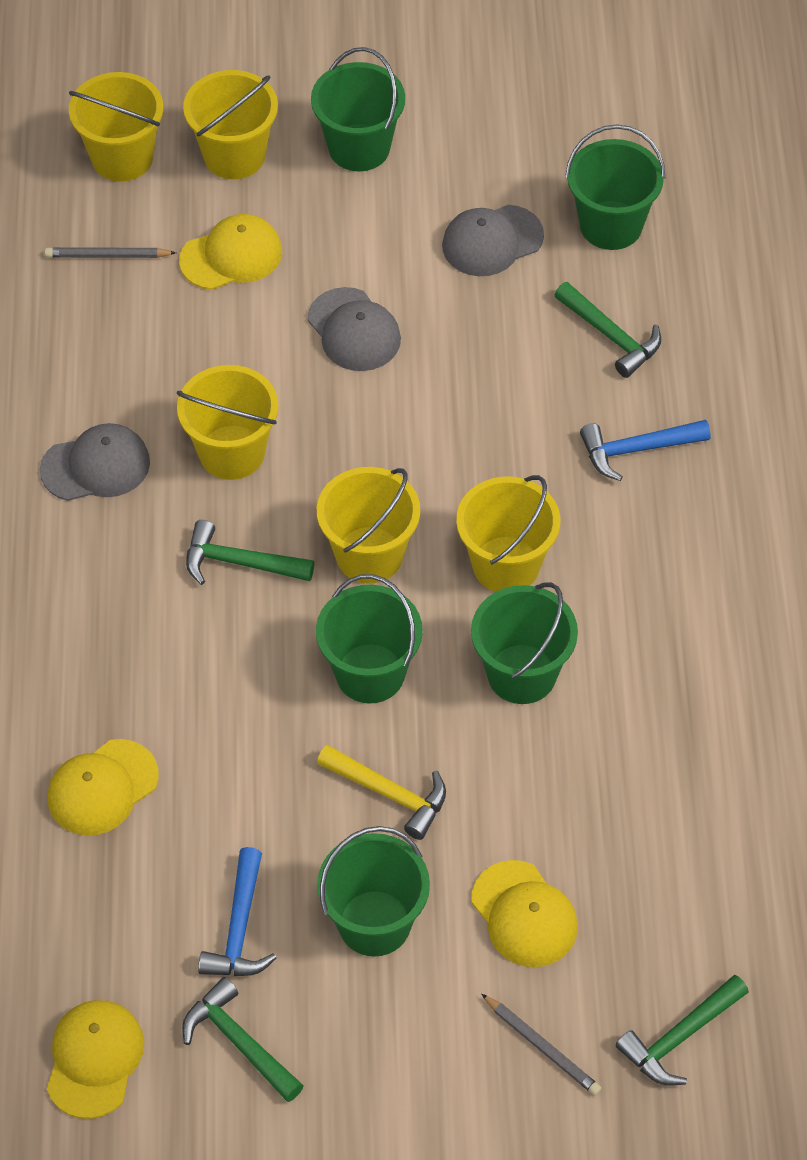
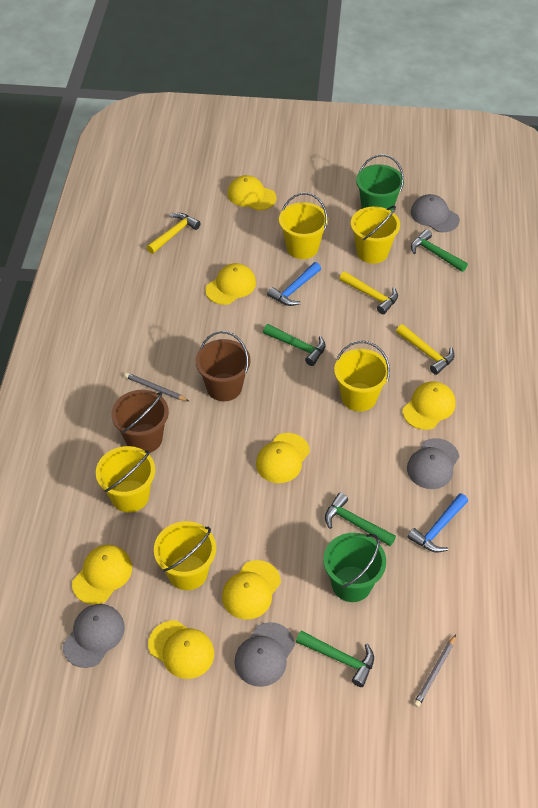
brown bucket: none = 0 -> [111,390,169,453] [196,331,251,401] = 2
green bucket: [311,47,405,171] [316,574,423,703] [317,826,430,957] [471,582,578,704] [565,124,666,250] = 5 -> [323,533,386,602] [356,154,404,211] = 2
grey cap: [40,423,150,501] [308,287,401,371] [442,205,544,276] = 3 -> [63,604,125,668] [234,622,295,687] [407,438,459,489] [411,194,460,233] = 4
yellow cap: [47,1000,144,1119] [48,739,159,836] [179,214,282,290] [471,860,578,967] = 4 -> [72,545,132,605] [148,620,214,679] [205,263,256,305] [222,560,281,620] [227,175,277,211] [256,433,310,483] [403,382,456,430] = 7
yellow hammer: [317,745,446,840] = 1 -> [147,213,201,254] [339,271,398,314] [396,324,455,375] = 3

